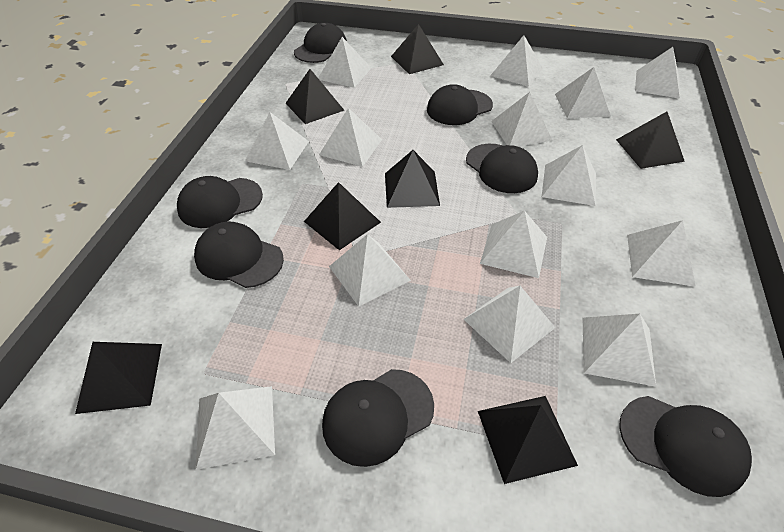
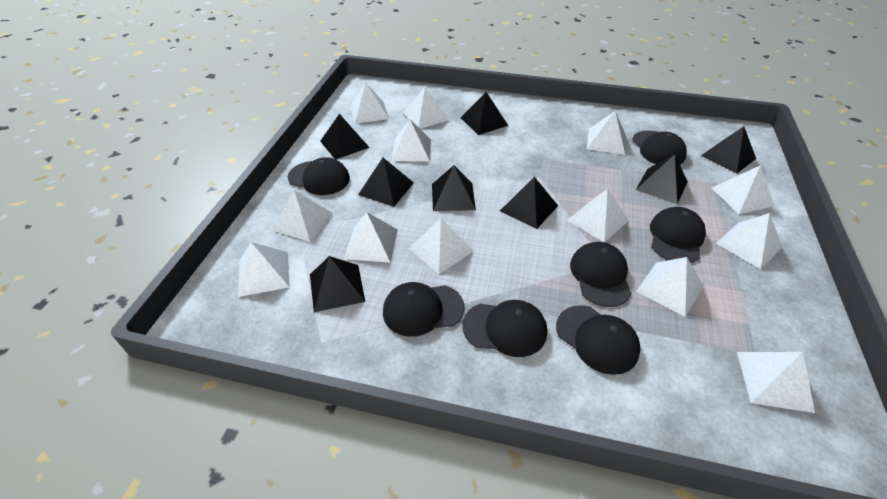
black pyramid: [75,342,162,414] [286,69,344,124] [304,182,381,250] [385,150,440,208] [391,24,444,74] [478,396,578,484] [616,112,685,169] = 7 -> [310,256,365,312] [320,114,370,159] [358,158,414,207] [432,165,476,211] [461,92,508,135] [500,177,558,229] [636,154,688,204] [701,127,756,174] = 8
white pyramid: [196,386,275,470] [245,112,309,170] [318,37,371,88] [319,108,382,167] [329,234,411,307] [463,286,555,363] [480,211,547,278] [490,35,543,87] [491,92,553,146] [542,145,596,206] [555,67,611,118] [583,314,656,387] [627,220,696,287] [635,47,680,99] = 14 -> [238,242,290,297] [272,190,333,242] [344,212,398,262] [350,83,389,124] [392,120,431,161] [403,87,449,129] [409,218,473,274] [567,189,629,242] [587,111,626,155] [636,257,704,317] [712,165,774,214] [716,213,782,269] [737,352,815,413] = 13

